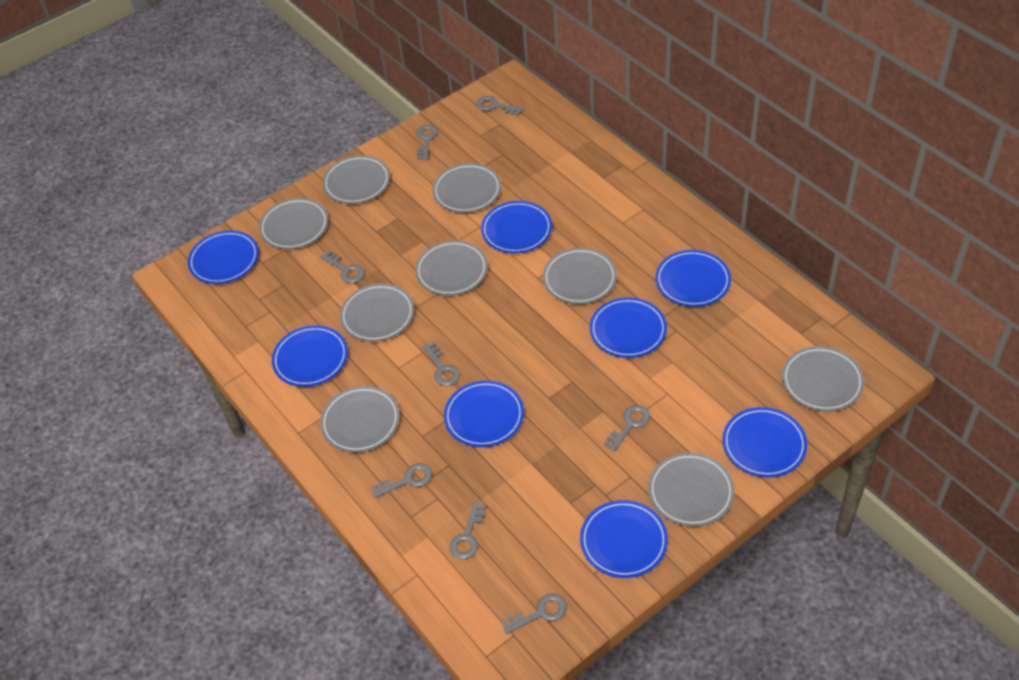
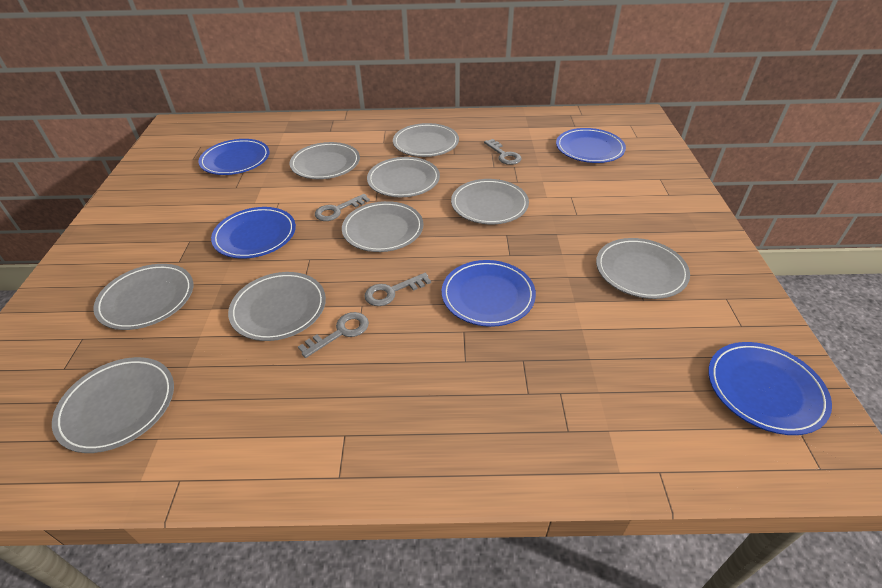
blue plate: [188,231,259,284] [272,326,348,387] [444,381,524,447] [481,201,552,253] [580,500,668,578] [590,297,667,358] [656,250,731,307] [722,407,807,478] = 8 -> [199,139,269,175] [211,207,296,259] [442,260,536,327] [556,128,626,163] [708,342,832,435] = 5
grey key: [321,251,365,283] [372,463,432,498] [416,125,438,160] [423,342,460,386] [449,502,486,559] [476,96,523,116] [501,594,567,634] [604,405,650,452] = 8 -> [298,312,369,358] [315,194,370,221] [365,273,431,306] [484,139,521,165] = 4

